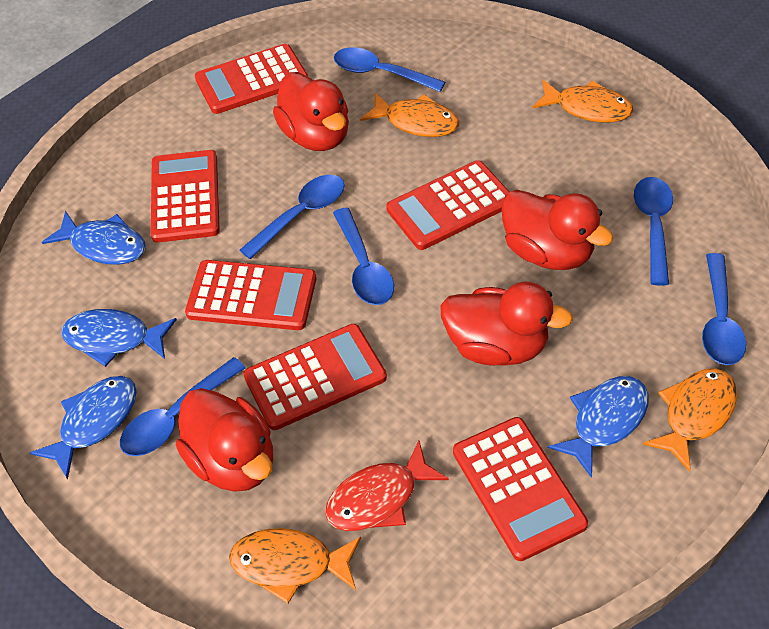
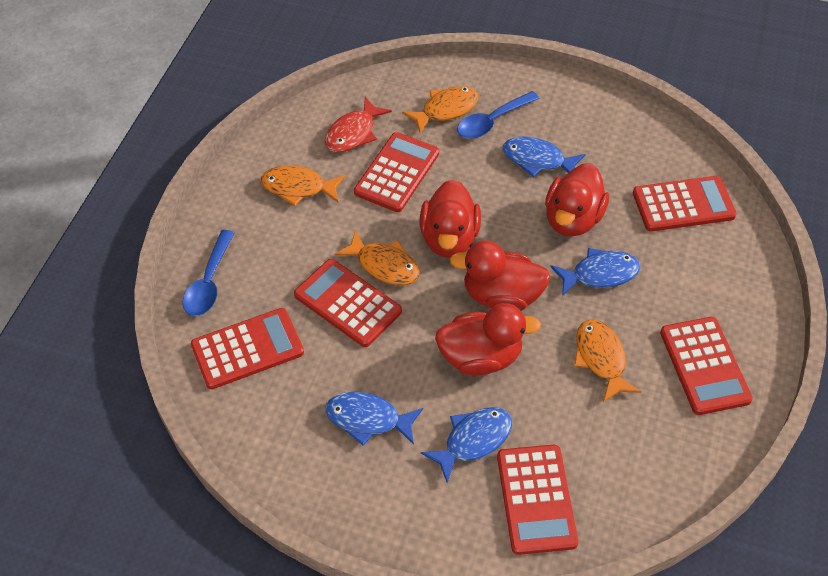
blue spoon: [120,357,245,456] [240,175,344,259] [333,207,394,305] [334,47,445,92] [634,177,673,286] [702,253,746,365] = 6 -> [183,230,234,316] [457,91,540,139] = 2

